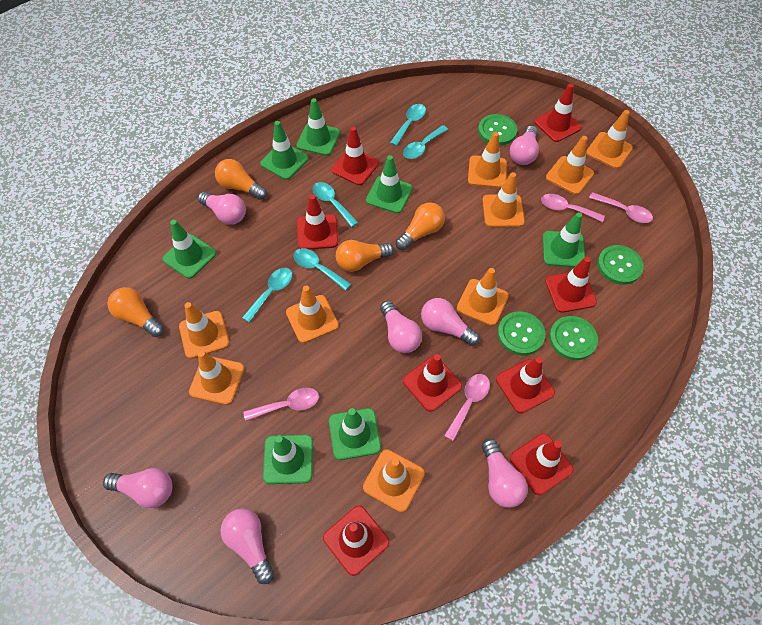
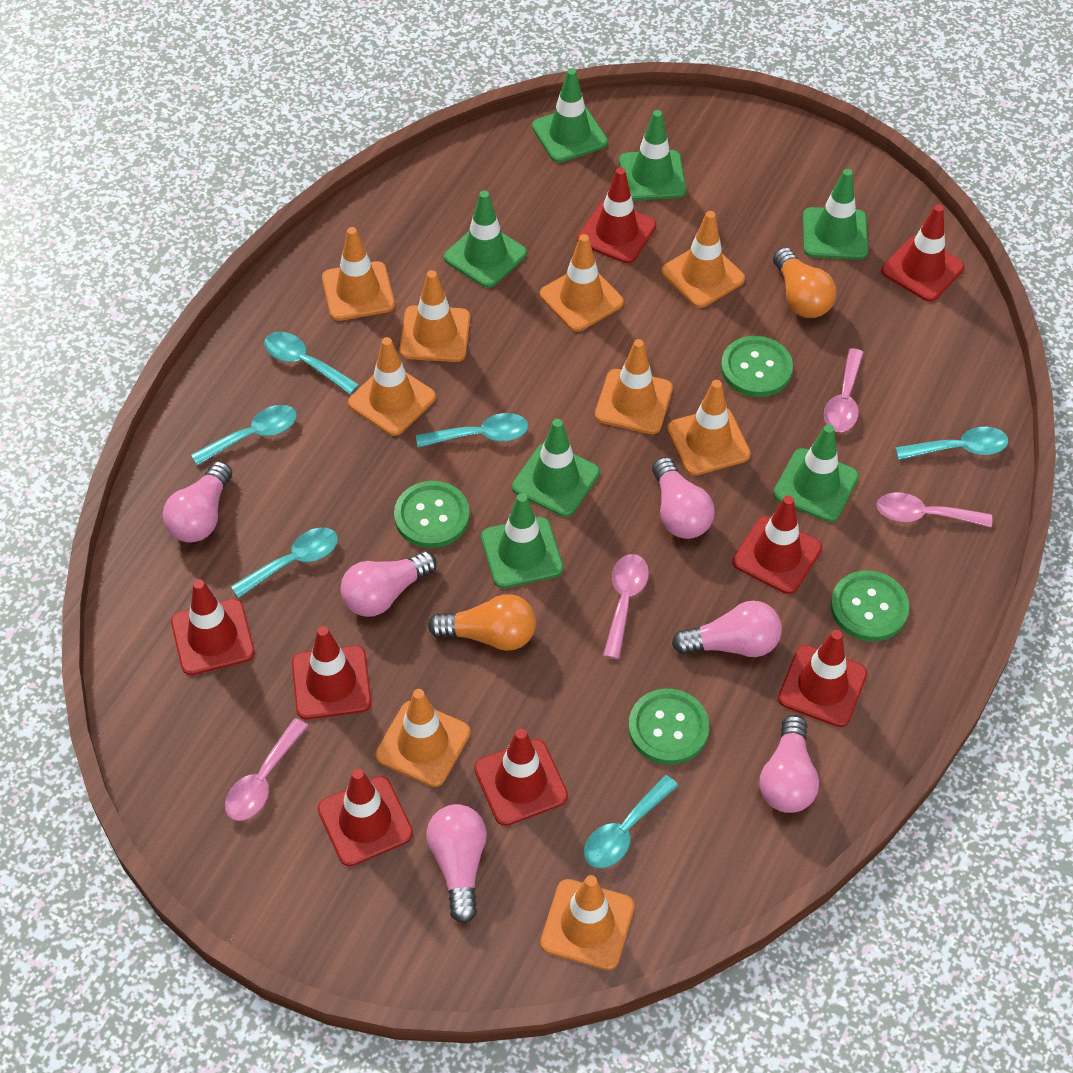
orange light bulb: [107,287,164,337] [215,159,267,200] [336,240,394,272] [396,202,445,250] = 4 -> [428,594,536,651] [773,247,837,318] = 2
pink light bulb: [103,468,173,508] [198,192,246,225] [220,508,274,584] [380,300,422,353] [421,298,480,346] [482,438,528,508] [510,126,539,165] = 7 -> [163,461,232,543] [340,551,437,617] [426,804,487,924] [652,457,715,539] [672,601,782,657] [759,715,819,813] = 6
turquoise spoon: [242,268,293,323] [293,248,351,291] [313,182,358,227] [390,104,426,146] [403,125,448,159] = 5 -> [191,405,297,466] [231,528,338,598] [264,332,359,394] [416,413,529,448] [584,775,678,868] [895,427,1009,460] = 6

